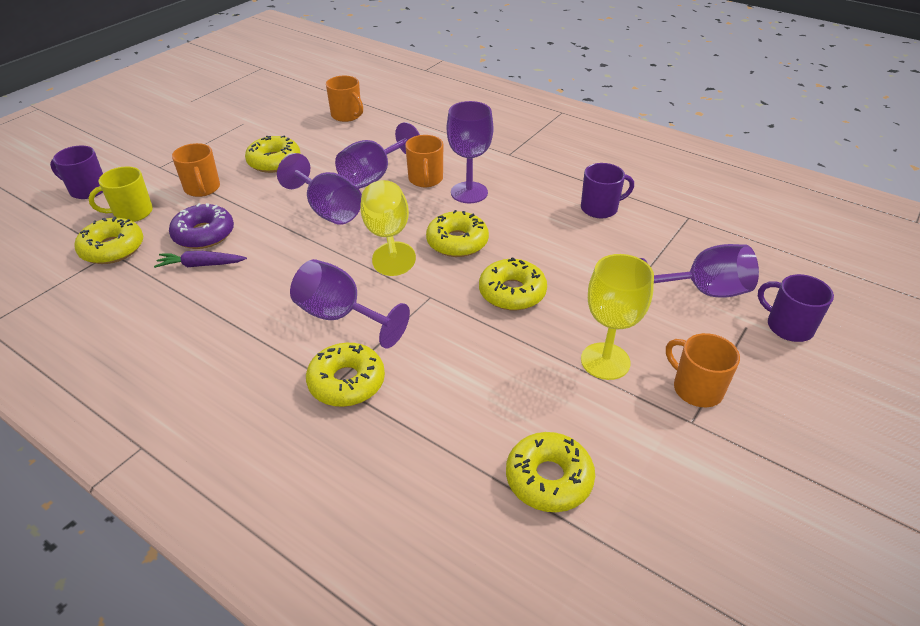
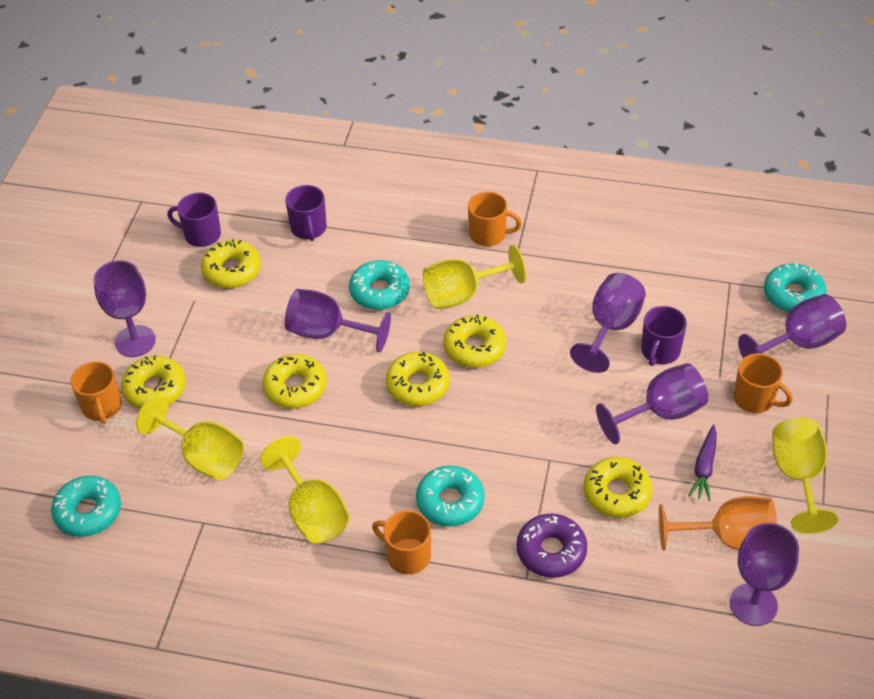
orange goblet: none = 0 -> [659,496,777,551] = 1
purple goblet: [277,153,362,225] [290,259,410,349] [335,122,420,189] [447,101,493,203] [640,244,759,298] = 5 -> [93,260,156,357] [285,289,391,353] [570,273,646,373] [596,363,708,444] [730,523,799,626] [738,294,846,358] = 6
turquoise donut: none = 0 -> [51,476,121,537] [349,260,410,310] [416,465,485,527] [764,263,827,312] = 4
yellow goblet: [360,180,416,276] [581,254,654,380] = 2 -> [136,395,244,480] [260,436,350,544] [423,245,526,309] [772,417,838,534] = 4
yellow mug: [88,166,153,222] = 1 -> none = 0

